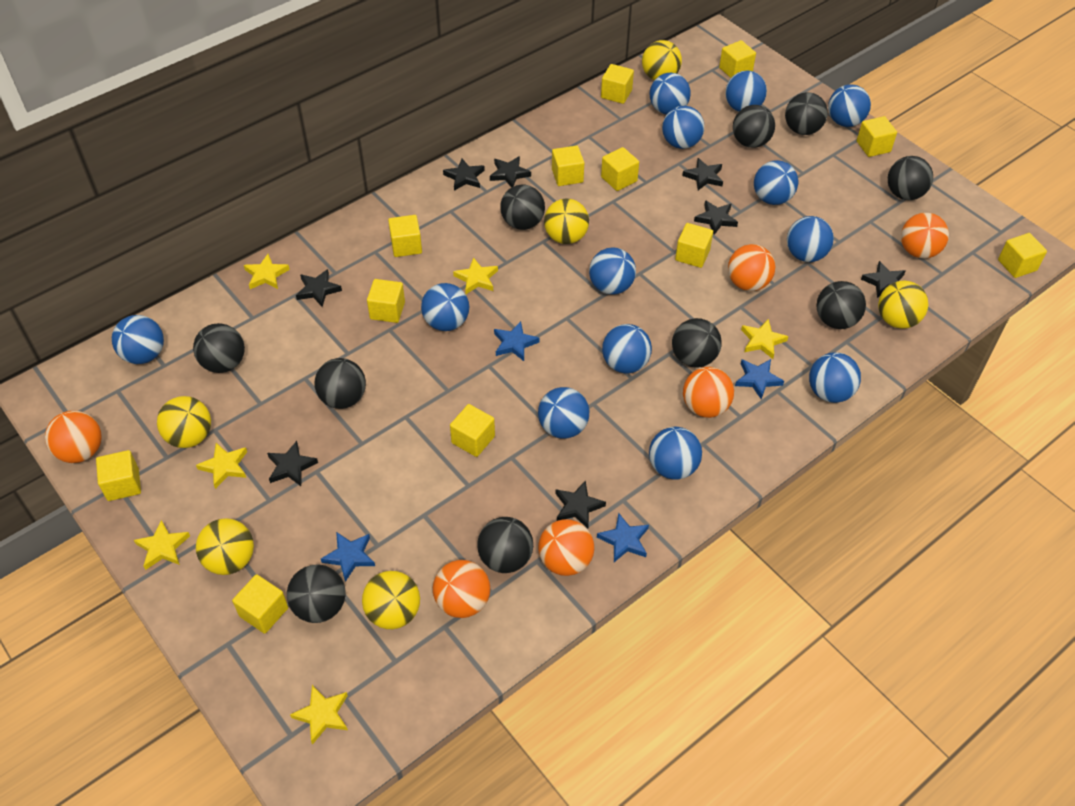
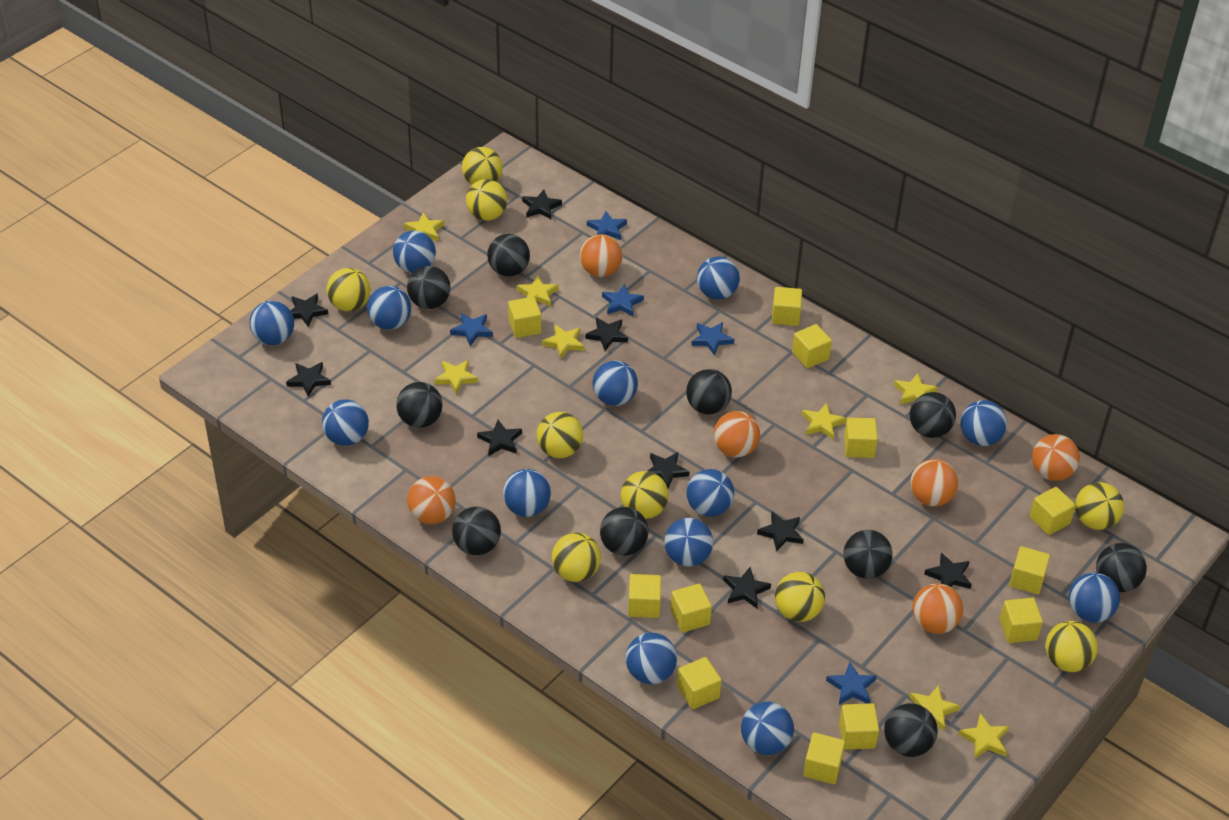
black star: [267,441,318,486] [296,269,342,307] [443,159,485,191] [490,156,531,188] [555,480,606,529] [682,158,723,190] [694,200,738,235] [861,261,906,298] = 8 -> [286,362,331,397] [290,294,328,327] [477,420,522,456] [522,190,562,219] [585,317,628,351] [648,452,690,488] [723,567,771,608] [757,512,804,552] [924,553,972,589] = 9
blue star: [321,532,375,582] [494,321,540,361] [597,513,649,562] [735,359,784,399] = 4 -> [450,313,493,346] [587,211,627,240] [602,284,644,317] [691,322,734,356] [826,662,877,705] = 5
yellow ball: [157,396,211,448] [196,518,254,575] [362,571,420,629] [544,198,589,244] [642,40,682,80] [878,281,929,329] = 6 -> [327,268,370,311] [462,147,503,185] [466,179,507,221] [537,412,583,458] [552,533,601,582] [621,471,669,519] [775,572,825,622] [1045,621,1098,672] [1075,482,1124,530] = 9
yellow star: [134,520,190,570] [196,443,247,489] [244,254,290,289] [290,685,348,745] [453,257,498,294] [741,319,788,359] = 6 -> [404,213,445,241] [434,360,478,394] [517,275,559,306] [542,325,584,359] [802,403,846,439] [894,373,938,405] [910,685,960,731] [958,713,1009,759] = 8

